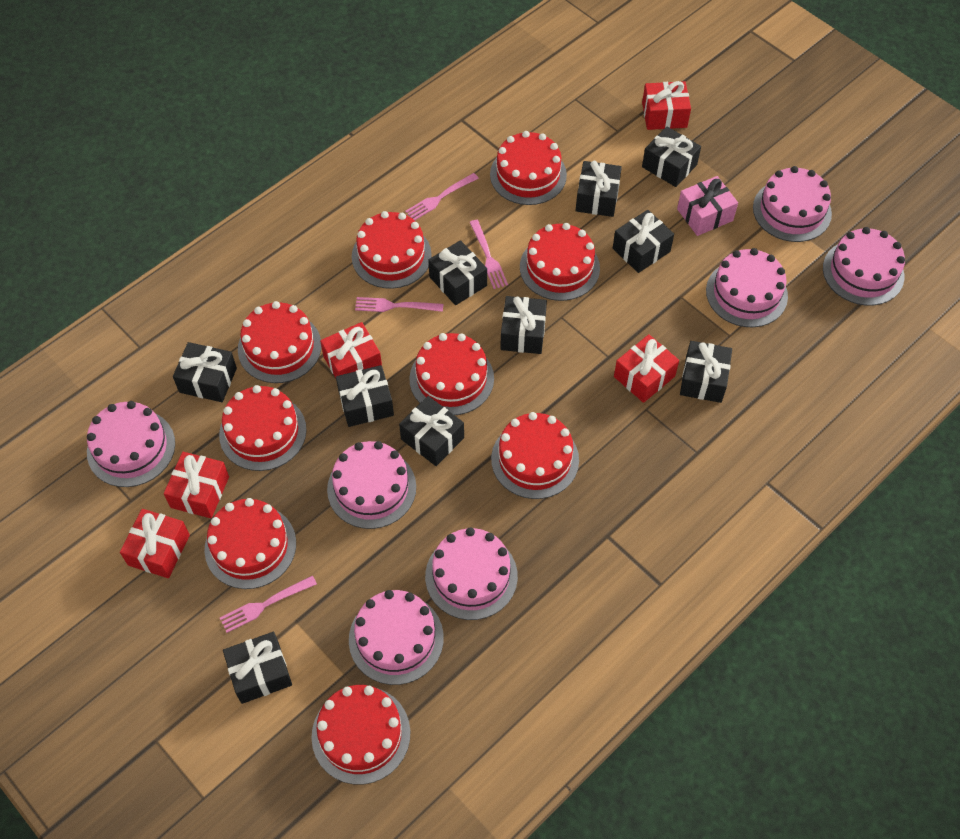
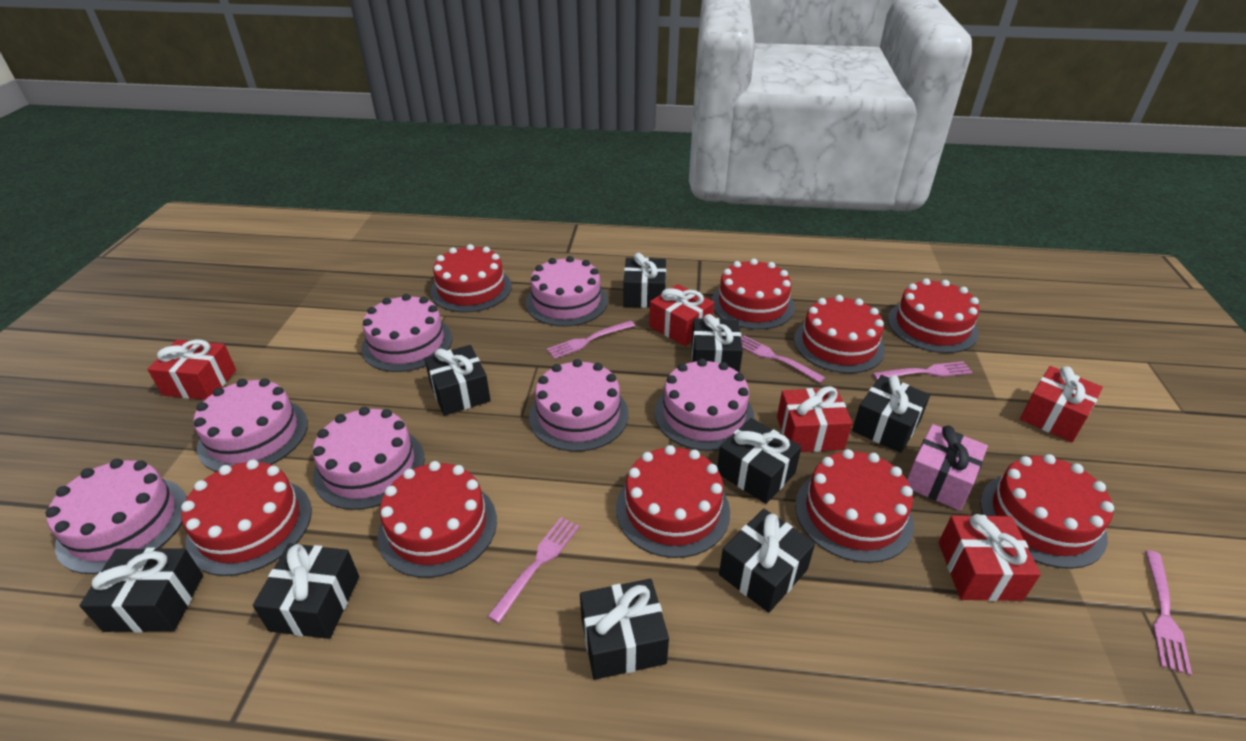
black gift: [173,342,237,402] [223,632,292,704] [336,365,394,427] [399,396,464,466] [428,240,487,305] [500,296,547,354] [575,161,622,217] [613,210,674,273] [642,127,701,187] [680,341,732,403] = 10 -> [79,547,203,632] [253,543,359,639] [424,345,491,416] [580,579,669,680] [624,253,666,308] [692,314,743,373] [717,418,802,504] [719,509,815,613] [852,375,930,453] = 9
pink fork: [220,575,317,633] [355,297,443,312] [405,173,479,220] [470,220,508,289] = 4 -> [487,517,579,623] [547,321,635,359] [741,335,825,383] [873,361,973,380] [1145,550,1192,676] = 5

